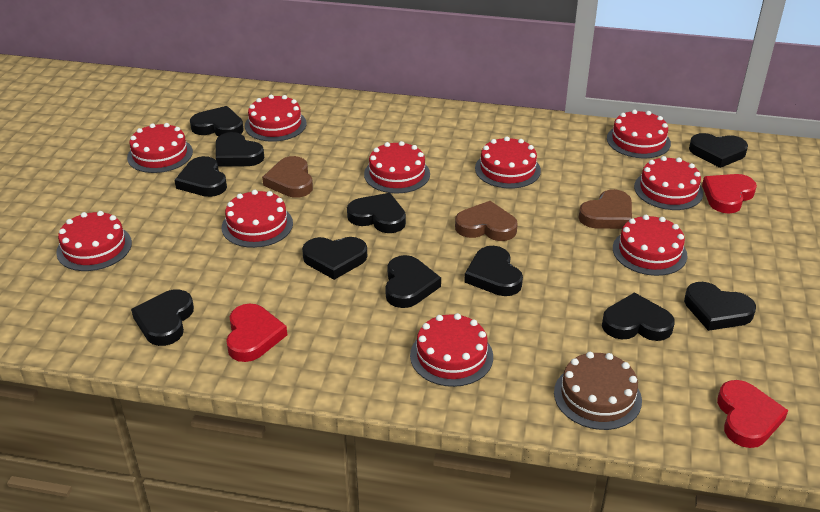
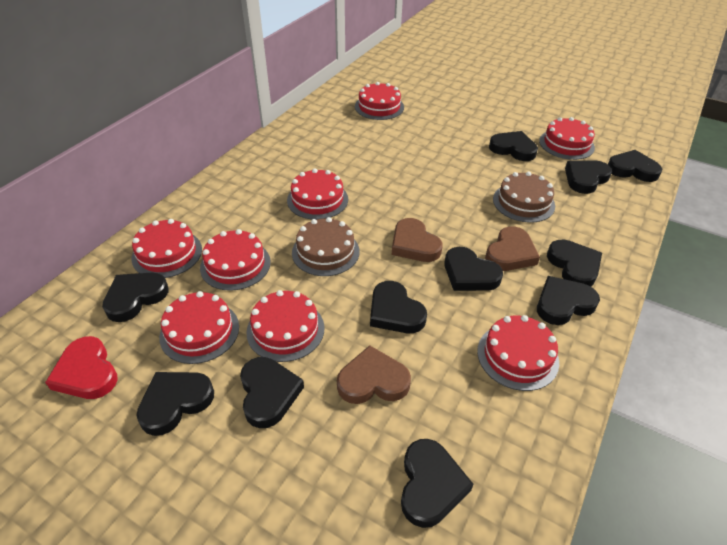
brown cake: [554,352,642,430] = 1 -> [292,217,360,276] [493,171,555,223] = 2
red cake: [56,211,132,271] [127,123,193,173] [222,190,293,248] [245,95,307,142] [364,141,430,193] [410,313,493,387] [475,136,541,189] [607,110,671,158] [613,215,687,276] [634,156,703,210] = 10 -> [131,219,202,278] [159,291,239,364] [200,229,271,291] [246,290,324,362] [287,168,348,220] [355,82,404,120] [477,315,559,391] [539,117,595,160] = 8
red heart: [226,303,287,362] [702,174,757,214] [717,380,788,448] = 3 -> [45,336,118,399] = 1

